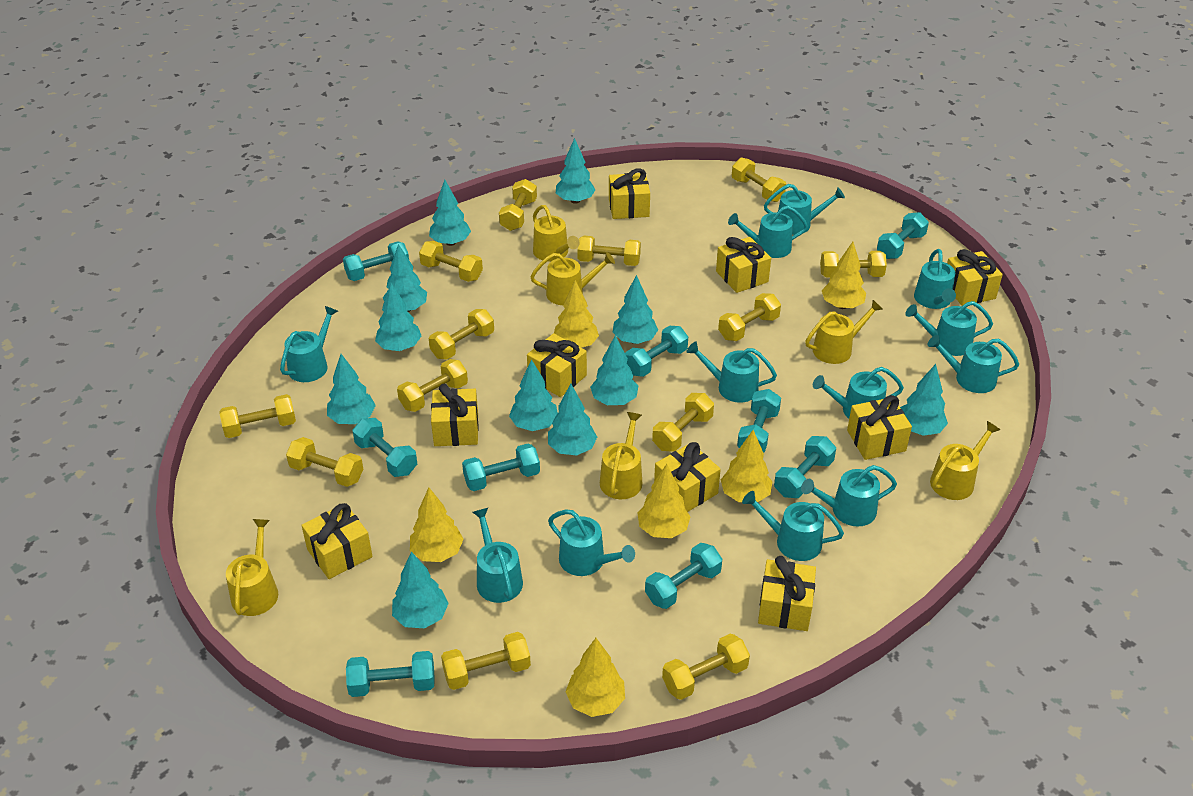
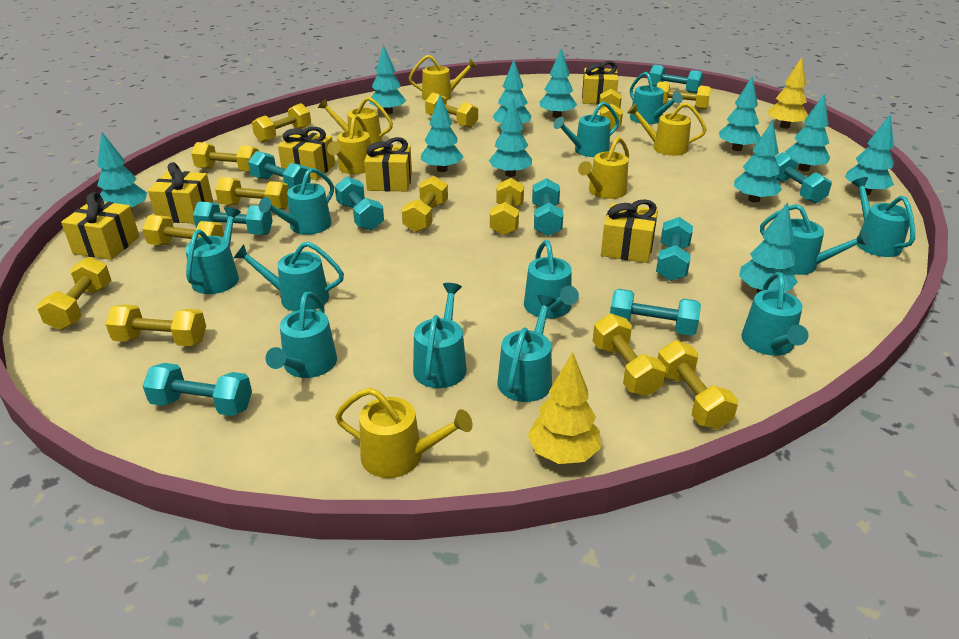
yellow gift: [301,503,372,579] [431,384,479,446] [527,333,587,397] [609,169,650,219] [654,442,721,512] [716,237,771,293] [758,556,816,631] [847,395,912,460] [947,249,1003,306] = 9 -> [61,192,140,260] [148,162,214,224] [278,127,335,180] [364,137,412,191] [582,61,618,104] [601,199,658,263] = 6
yellow tree: [410,488,464,562] [554,280,599,348] [565,638,625,717] [638,464,691,538] [721,430,773,502] [822,242,866,309] = 6 -> [528,352,601,464] [768,57,808,129] = 2

